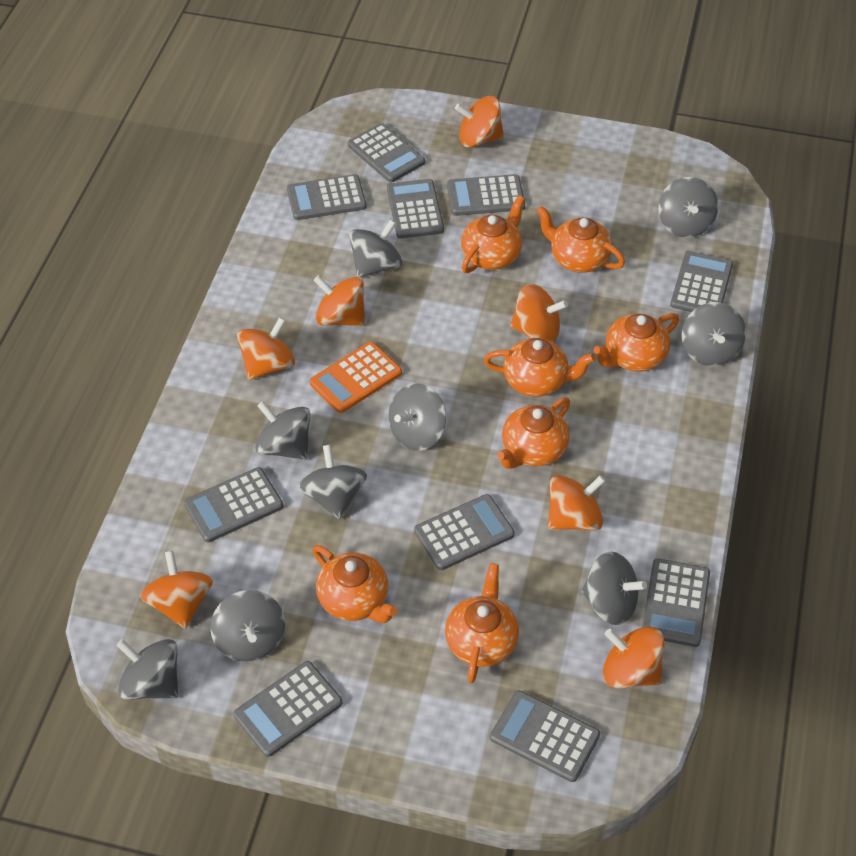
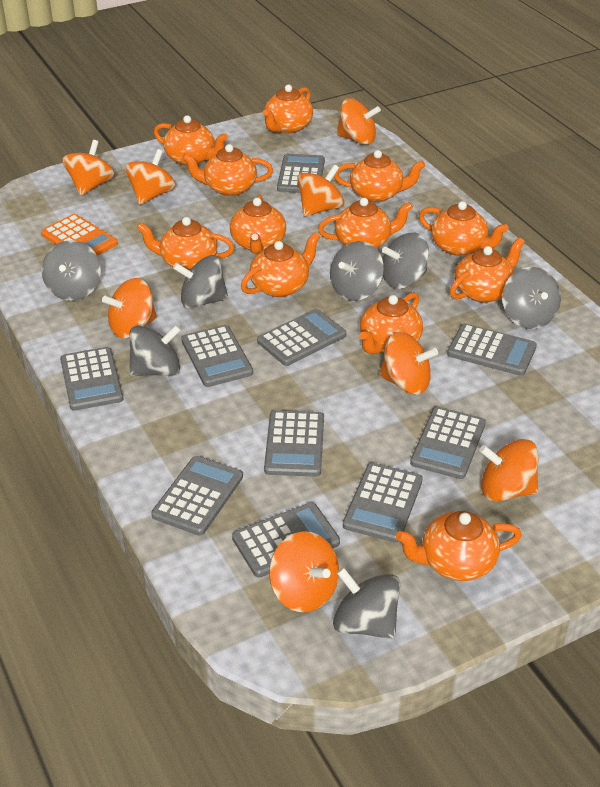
grey spinning top: [117,639,178,700] [210,590,285,662] [255,401,310,460] [299,445,367,520] [349,220,402,278] [389,383,446,451] [581,551,647,625] [658,177,718,238] [682,302,746,366] = 9 -> [42,240,101,301] [129,325,181,376] [173,255,228,309] [330,241,384,301] [333,567,400,639] [382,232,429,289] [502,267,561,329] = 7
orange spinning top: [140,550,213,629] [237,317,295,380] [314,275,365,326] [455,96,504,148] [510,284,568,342] [548,475,606,531] [603,627,664,689] = 7 -> [62,140,115,196] [102,278,157,338] [125,149,176,205] [269,531,339,612] [297,164,344,217] [337,98,381,145] [379,332,438,395] [479,439,538,502] = 8
orange teapot: [313,545,397,623] [445,563,519,683] [461,195,525,273] [484,338,595,397] [497,397,570,469] [536,206,625,273] [594,313,679,372] = 7 -> [137,217,234,271] [154,115,228,166] [182,144,273,196] [230,195,286,254] [241,232,320,297] [263,84,313,134] [318,198,413,248] [334,150,425,202] [360,292,423,354] [396,511,522,581] [419,201,509,256] [450,237,525,303] = 12

